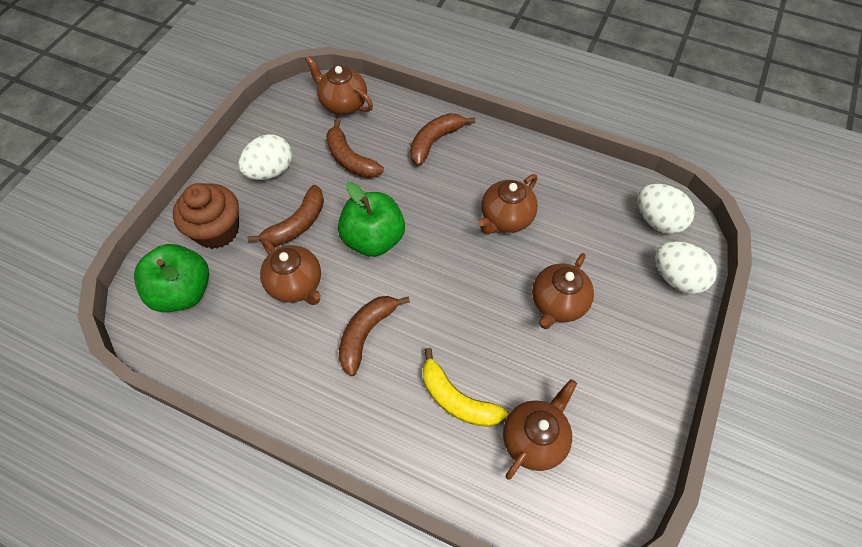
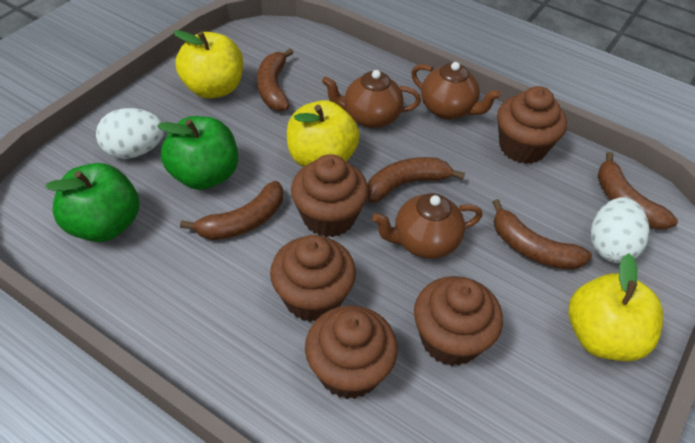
brown banana: [248,185,324,246] [326,118,384,178] [339,296,410,376] [410,113,475,166] = 4 -> [180,181,283,240] [257,48,294,111] [368,157,465,203] [492,199,592,270] [598,152,678,230] = 5
brown cupcake: [173,183,239,249] = 1 -> [270,235,356,322] [291,154,369,237] [305,305,398,399] [414,276,503,366] [497,86,567,164] = 5
brown teapot: [260,239,321,305] [305,56,373,115] [478,174,538,234] [503,379,577,480] [532,253,594,329] = 5 -> [322,70,421,128] [372,193,482,259] [411,62,501,120] = 3
white egg: [238,134,292,180] [637,184,695,234] [655,241,717,294] = 3 -> [96,108,165,159] [591,197,650,263] = 2
yellow apple: none = 0 -> [173,30,243,99] [287,100,360,167] [568,253,663,361] = 3
yellow banana: [423,348,507,427] = 1 -> none = 0

